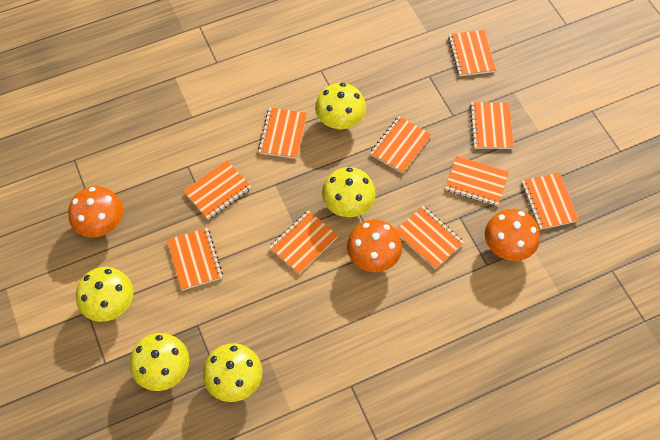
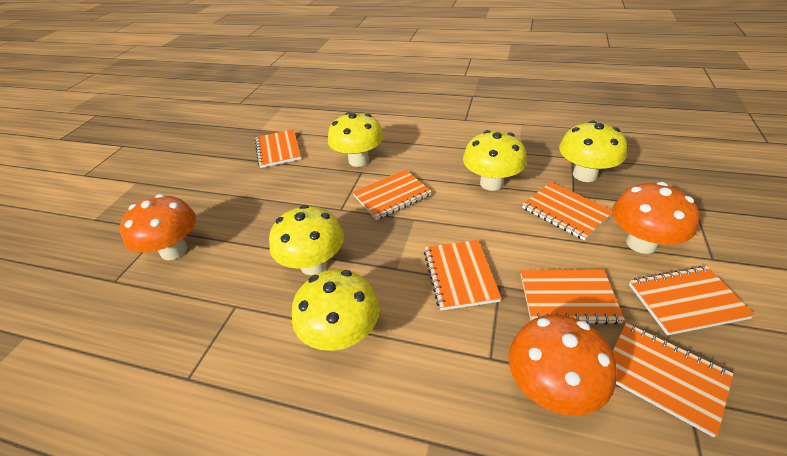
orange notebook: [167,228,223,291] [183,160,252,219] [258,107,307,159] [269,210,338,274] [370,116,432,174] [396,206,464,269] [445,156,509,206] [448,30,496,76] [470,102,514,149] [521,173,579,230] = 10 -> [255,129,301,168] [352,170,432,220] [424,240,502,310] [521,270,625,325] [522,182,612,241] [613,323,733,437] [629,266,755,335] = 7

